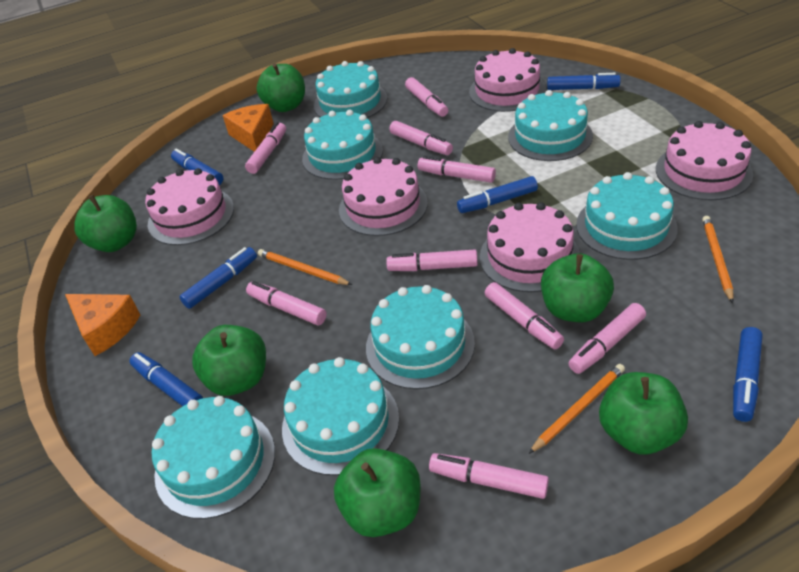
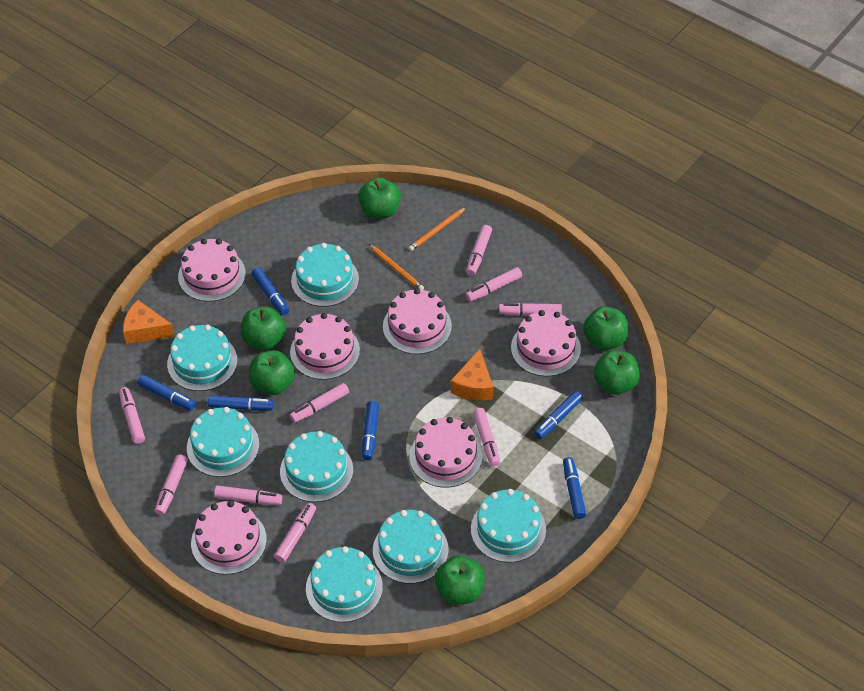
orange pencil: [258,249,352,285] [528,364,625,454] [702,216,733,303] = 3 -> [369,244,424,290] [409,207,466,251] = 2
pink cake: [145,168,234,245] [339,157,428,236] [469,48,546,112] [480,202,580,292] [656,121,753,200] = 5 -> [178,239,246,302] [191,501,267,575] [290,313,360,380] [383,288,452,354] [409,417,482,488] [511,310,581,377] = 6

